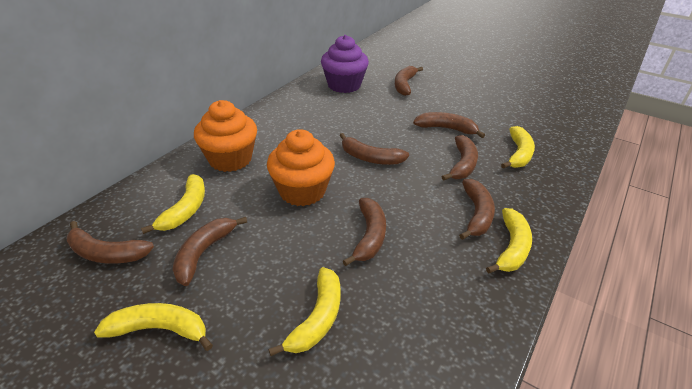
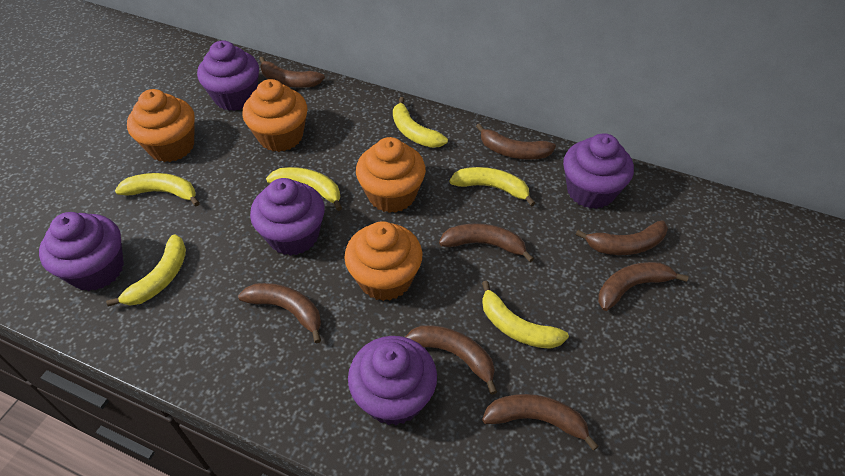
orange cupcake: [194,100,257,172] [267,129,335,206] = 2 -> [127,89,195,162] [242,79,307,152] [345,221,422,301] [356,137,426,213] = 4
purple cupcake: [321,35,369,93] = 1 -> [39,212,124,291] [197,40,259,111] [250,178,325,256] [348,336,437,425] [563,133,634,209] = 5
yellow banana: [94,303,213,351] [141,174,205,234] [268,267,341,356] [486,208,532,273] [501,126,535,169] = 5 -> [106,235,186,307] [115,173,200,206] [266,167,342,211] [393,97,448,148] [450,167,535,207] [482,281,569,349] = 6

